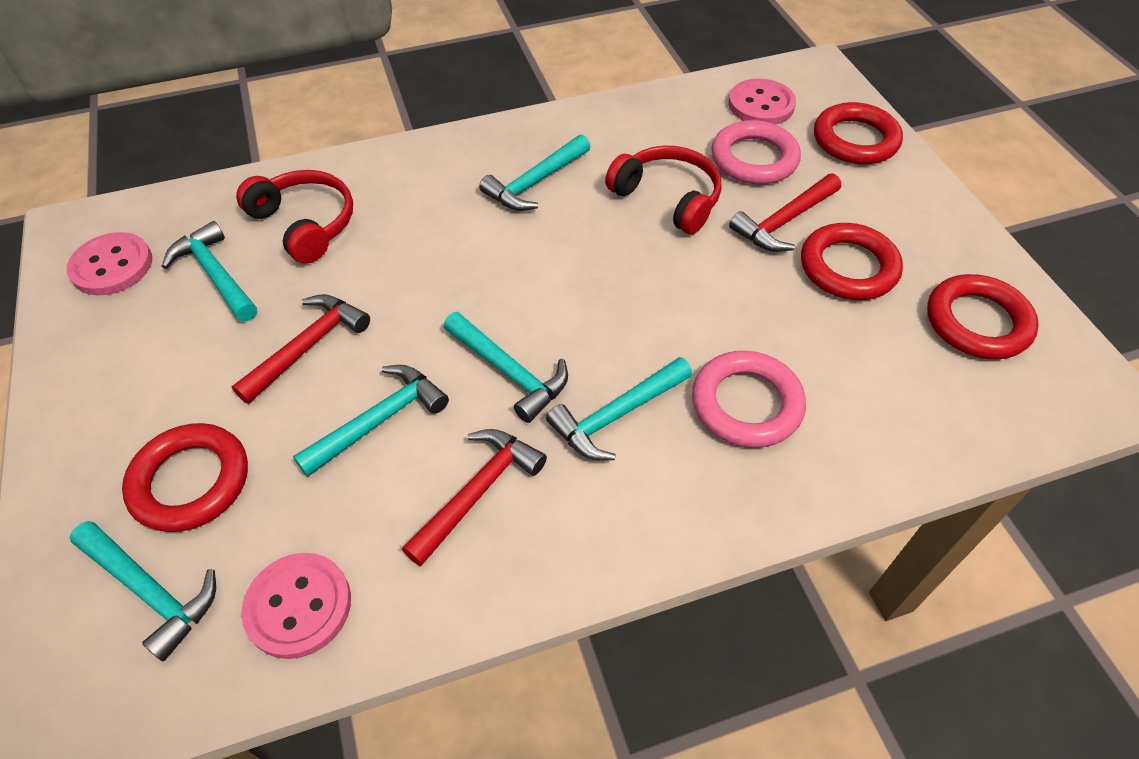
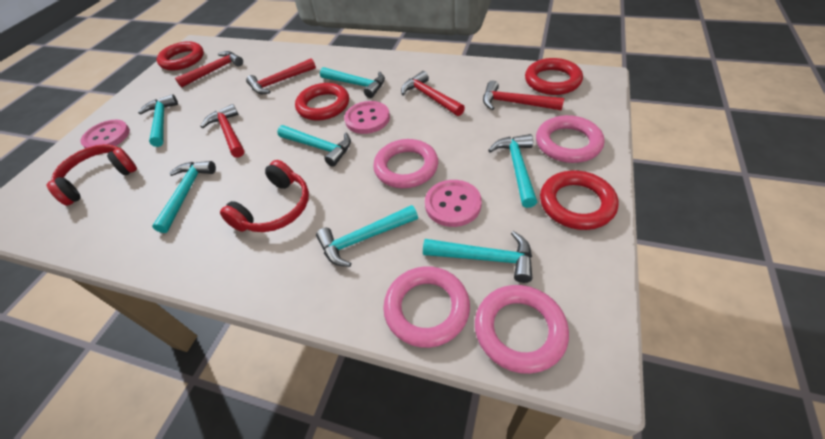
pink ring: [692,351,806,448] [711,120,801,184] = 2 -> [373,139,438,188] [383,266,470,348] [475,285,569,374] [536,115,604,163] = 4
red hammer: [232,294,370,404] [402,429,547,566] [729,173,841,252] = 3 -> [175,51,243,88] [200,104,244,158] [246,58,316,94] [401,71,465,116] [483,81,564,111] = 5
turquoise hammer: [70,521,216,661] [162,221,257,322] [293,365,449,477] [444,312,568,423] [479,135,591,211] [546,357,692,460] = 6 -> [138,94,178,147] [152,161,216,233] [277,125,351,167] [316,205,418,267] [320,67,385,98] [423,231,532,283] [488,134,537,208] = 7

